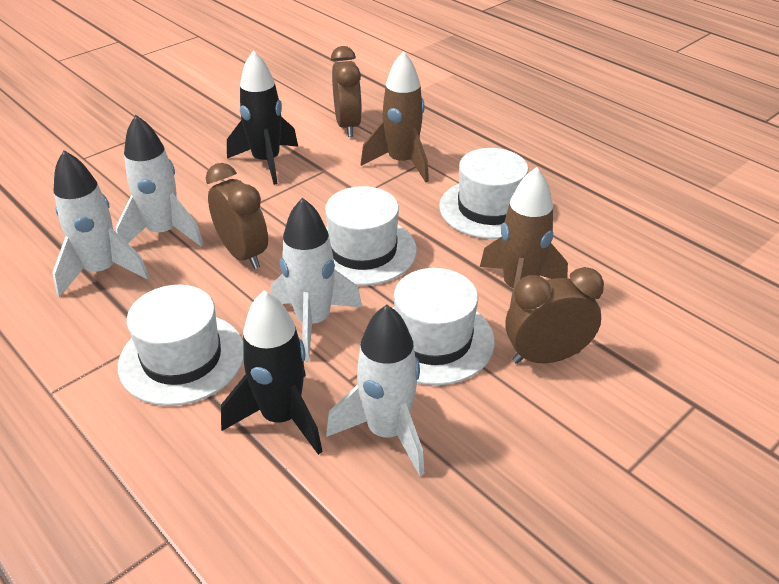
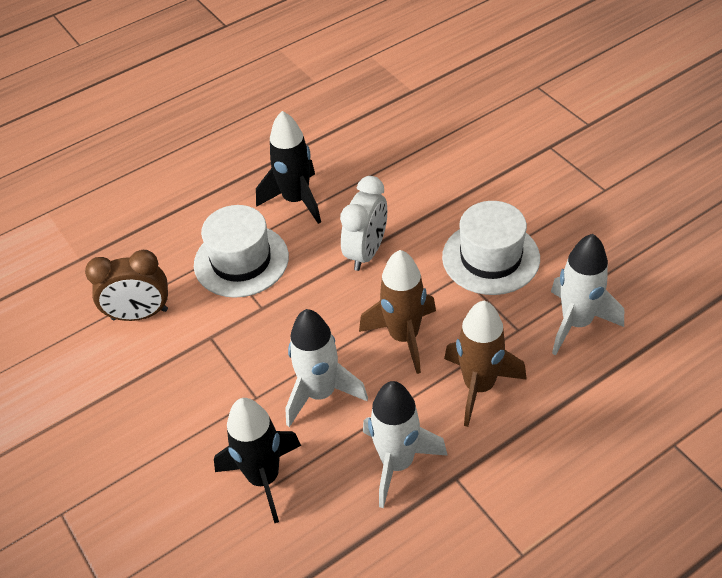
brown clock: [206,163,268,269] [331,46,362,137] [505,267,604,364] = 3 -> [85,250,168,321] = 1
white clock: none = 0 -> [340,176,387,271] = 1
white hat: [118,285,244,406] [325,186,417,286] [393,268,495,385] [439,148,528,239] = 4 -> [194,205,289,298] [442,201,540,295] = 2
white rocket: [52,150,149,297] [116,115,204,247] [271,198,362,361] [326,305,424,476] = 4 -> [285,309,368,427] [363,381,448,508] [551,234,624,355] = 3

